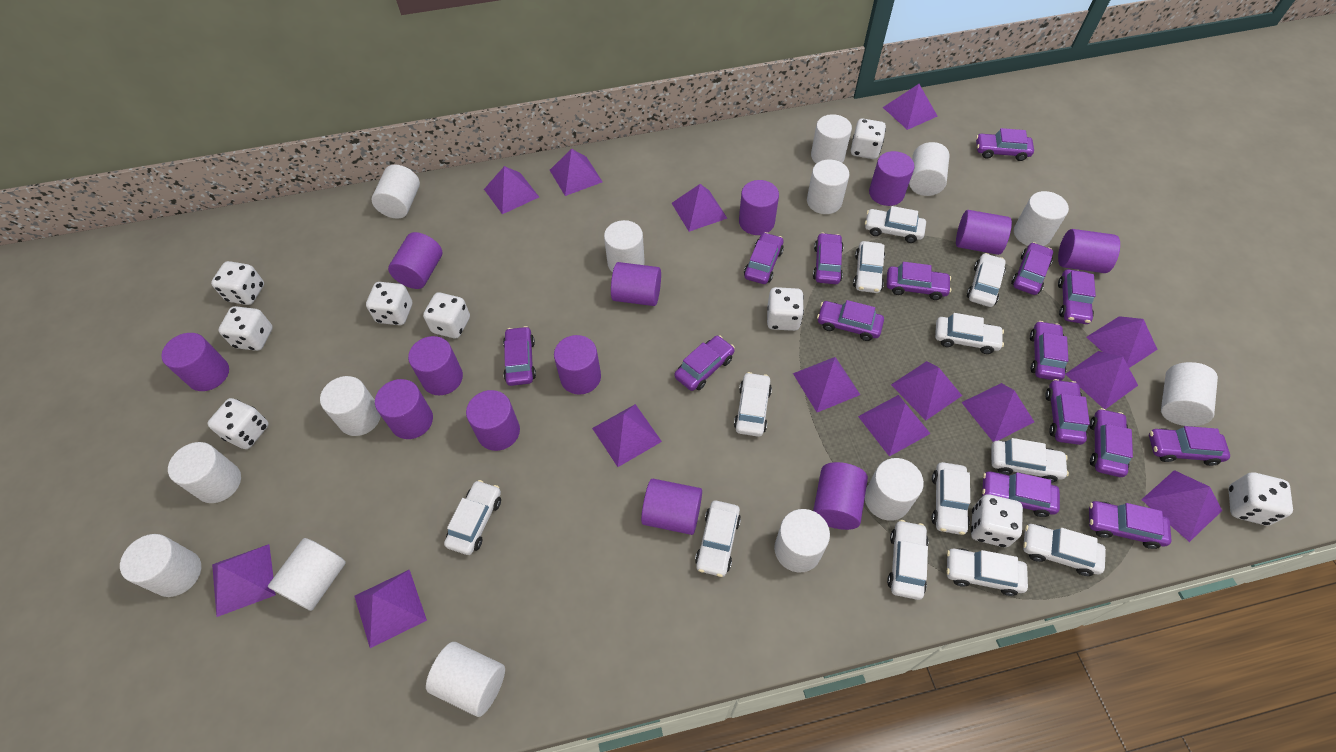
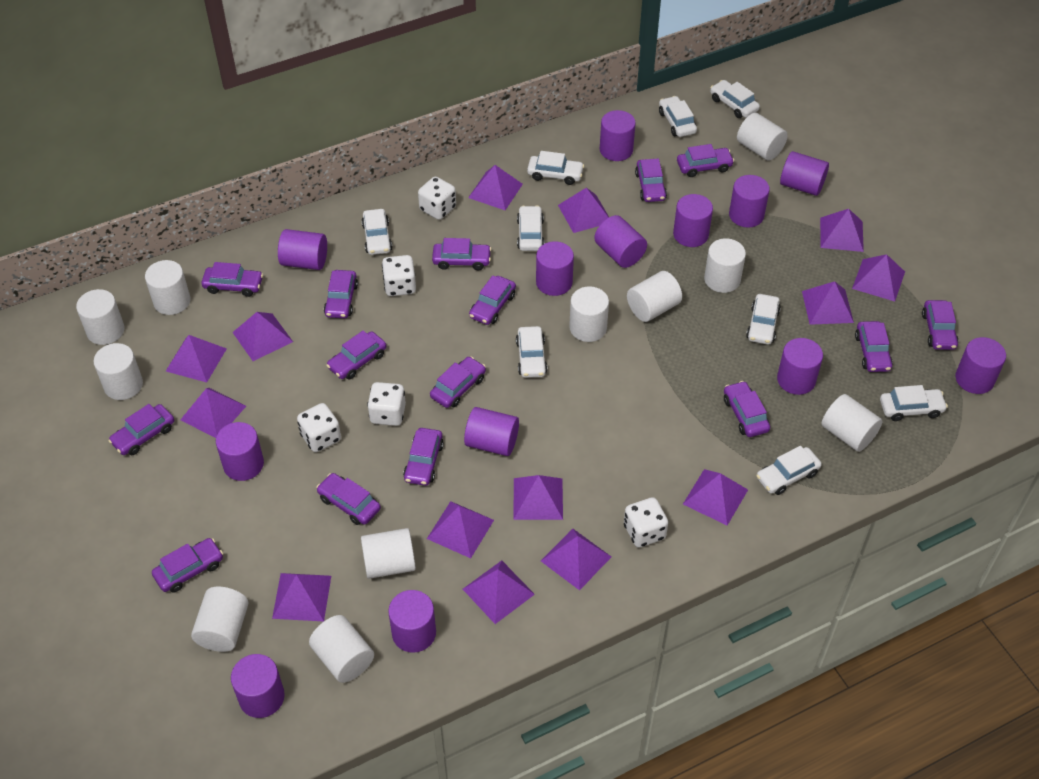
white car: [444,480,501,555] [695,501,741,577] [734,372,772,437] [853,241,885,293] [865,206,926,243] [887,520,929,600] [931,462,970,535] [935,313,1004,354] [946,548,1028,596] [967,253,1006,307] [991,438,1069,483] [1023,524,1106,576] = 12 -> [362,209,392,255] [516,326,548,378] [517,206,544,251] [527,151,584,185] [659,96,697,137] [710,80,760,118] [746,294,781,345] [756,446,822,495] [880,385,948,421] = 9
white cylinder: [120,534,201,597] [168,442,241,503] [268,538,346,611] [320,376,381,436] [371,165,420,219] [426,642,505,717] [604,220,645,272] [774,509,830,572] [807,159,849,214] [811,114,852,164] [865,458,924,521] [909,142,950,196] [1014,191,1069,246] [1161,362,1218,426] = 14 -> [76,289,125,345] [94,343,143,400] [145,260,191,315] [191,587,248,652] [309,615,374,683] [361,528,416,579] [569,286,609,342] [627,271,682,322] [704,239,746,293] [737,113,788,161] [822,394,882,452] = 11
white dice: [208,398,269,449] [211,261,264,305] [218,306,273,351] [366,282,412,325] [423,292,470,338] [767,287,804,331] [851,119,886,159] [971,494,1023,547] [1229,472,1293,525] = 9 -> [297,403,341,452] [367,382,406,426] [382,255,416,296] [418,177,456,220] [624,497,668,548] = 5

